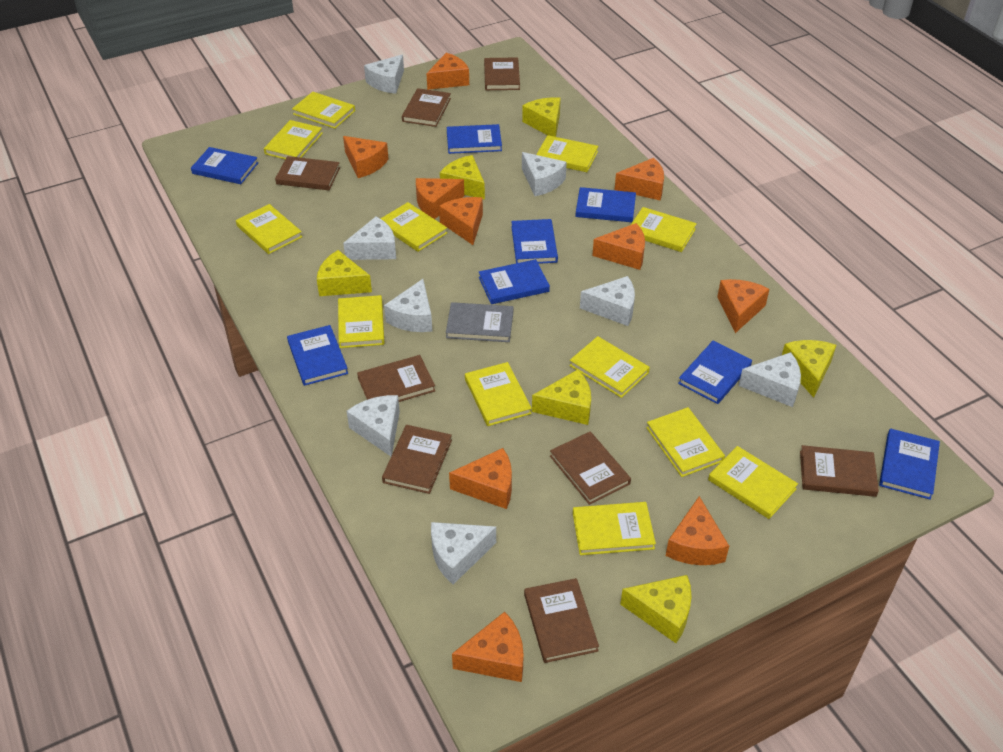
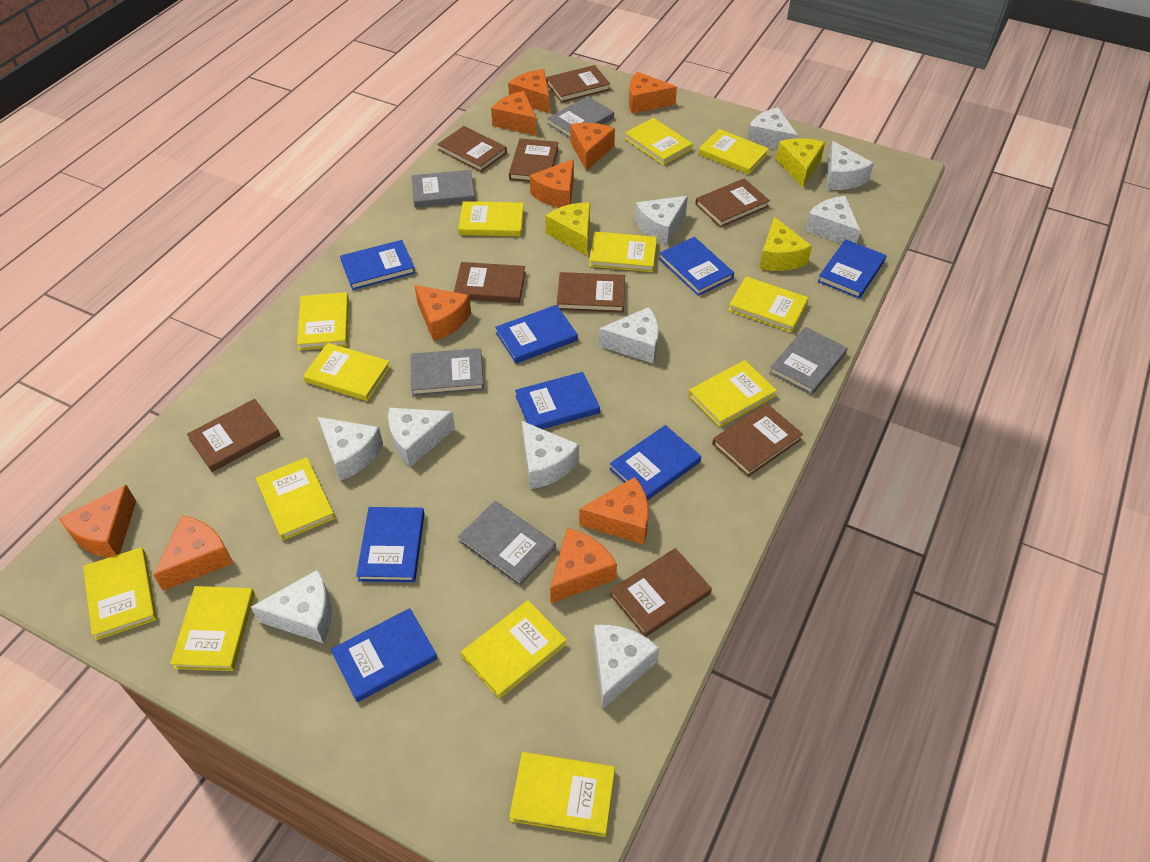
brown book: [275,156,340,190] [357,355,436,402] [382,425,452,494] [402,88,451,127] [484,57,520,90] [524,578,599,663] [550,431,631,505] [800,445,879,497] = 8 -> [187,399,280,472] [437,126,507,172] [454,262,526,303] [509,138,559,182] [546,65,610,103] [557,272,625,313] [610,548,712,637] [695,178,770,228] [712,403,803,477] = 9
grey book: [446,302,513,342] = 1 -> [411,170,475,207] [411,348,484,396] [458,501,556,586] [547,96,614,138] [769,327,848,395] = 5
white cheese: [343,217,396,260] [347,395,400,456] [364,55,404,94] [384,279,432,332] [431,522,496,584] [522,152,567,196] [580,276,635,326] [739,352,801,407] = 8 -> [251,570,332,643] [318,417,383,481] [388,408,455,467] [522,421,579,489] [594,625,659,709] [599,307,659,364] [635,196,688,245] [747,107,798,150] [805,196,861,244] [827,141,874,190] = 10
yellow book: [236,204,302,254] [264,120,323,159] [292,92,355,129] [338,295,384,348] [380,202,447,252] [465,362,532,426] [536,135,598,172] [569,336,650,398] [573,502,656,555] [631,207,697,252] [646,407,725,477] [708,446,798,519] = 12 -> [83,547,157,640] [170,586,255,671] [256,457,335,540] [297,292,349,350] [303,343,391,401] [458,201,524,237] [461,600,567,699] [509,752,615,837] [589,232,657,272] [625,118,693,165] [689,360,777,427] [698,129,769,175] [728,277,808,333] = 13
yellow cheese: [317,250,372,296] [440,155,485,200] [522,97,561,137] [532,370,591,425] [620,575,692,643] [782,340,836,398] = 6 -> [545,203,590,256] [759,217,812,271] [776,138,825,187] = 3

